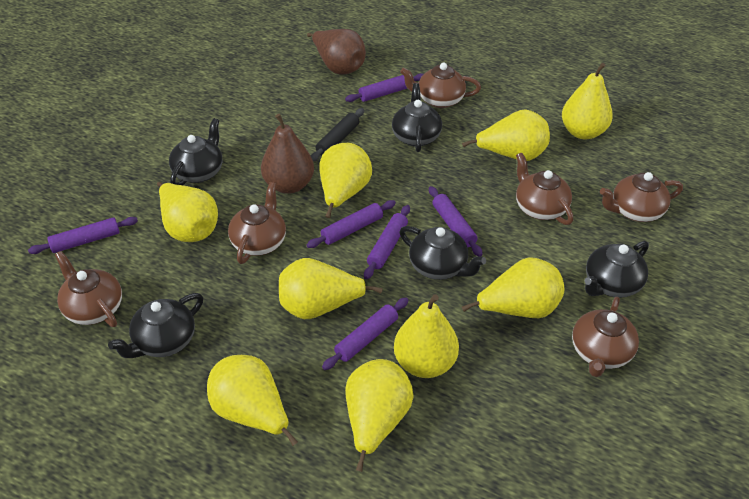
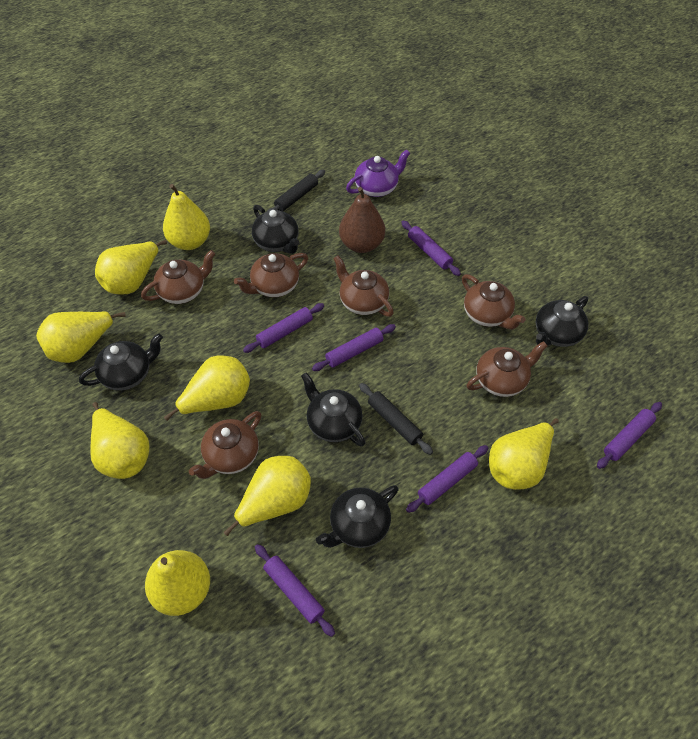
black rolling pin: [311,108,364,162] = 1 -> [268,170,325,211] [359,383,433,455] = 2
brown pear: [261,114,314,194] [307,29,366,75] = 2 -> [339,187,385,253] = 1
purple teapot: none = 0 -> [346,149,410,197] = 1
yellow pear: [157,182,218,242] [207,355,298,446] [279,258,383,319] [319,143,372,218] [345,359,414,472] [394,294,459,378] [462,109,550,161] [462,257,564,318] [562,63,613,139] = 9 -> [36,311,126,363] [90,402,150,479] [95,240,167,295] [145,550,210,616] [163,184,210,250] [164,356,250,421] [224,456,311,536] [489,418,559,490] = 8

